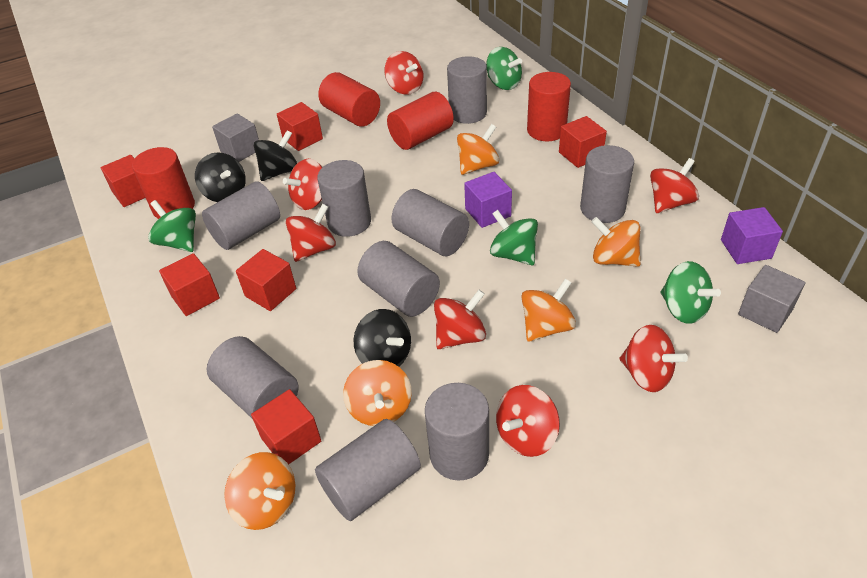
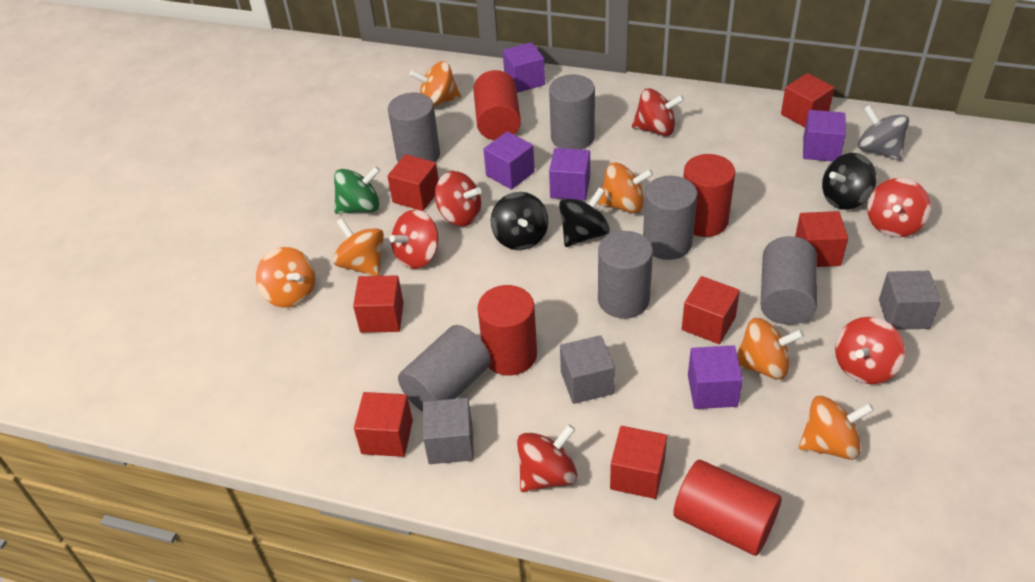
green spinning top: [148,200,196,252] [486,47,522,90] [490,210,538,265] [660,261,721,324] = 4 -> [334,166,380,214] = 1
grey cube: [212,113,259,162] [738,265,806,333] = 2 -> [423,398,474,464] [560,335,615,404] [879,271,941,330] = 3
grey cylinder: [202,181,280,250] [207,336,299,418] [315,419,421,521] [317,160,371,237] [357,241,440,317] [391,189,469,256] [425,383,489,481] [447,56,487,124] [580,145,634,223] = 9 -> [388,93,440,162] [398,325,491,412] [549,74,595,150] [598,231,653,319] [643,176,697,260] [761,236,817,325] = 6
grey spinning top: none = 0 -> [858,105,909,161] = 1
orange spinning top: [224,452,295,530] [343,360,412,426] [457,124,499,175] [521,279,576,342] [591,217,640,267] = 5 -> [256,247,315,308] [333,218,384,276] [410,61,461,107] [597,162,653,213] [737,318,804,379] [799,396,874,460] = 6
purple cube: [464,172,512,228] [721,207,783,264] = 2 -> [483,131,535,190] [503,42,545,93] [549,148,590,201] [688,345,743,409] [803,110,846,161] = 5
red cube: [101,155,145,207] [159,253,220,316] [236,249,296,311] [251,389,321,465] [277,102,323,151] [559,116,607,168] = 6 -> [353,275,404,333] [354,392,413,457] [387,154,439,211] [610,426,667,499] [682,276,740,344] [781,73,834,127] [795,211,848,267] = 7
red spinning top: [283,159,322,210] [286,204,336,262] [384,51,423,95] [434,290,486,349] [496,385,560,457] [619,325,688,392] [650,158,699,213] = 7 -> [389,210,438,269] [435,171,481,226] [517,424,577,492] [632,88,684,136] [835,317,905,384] [867,178,931,237] = 6

